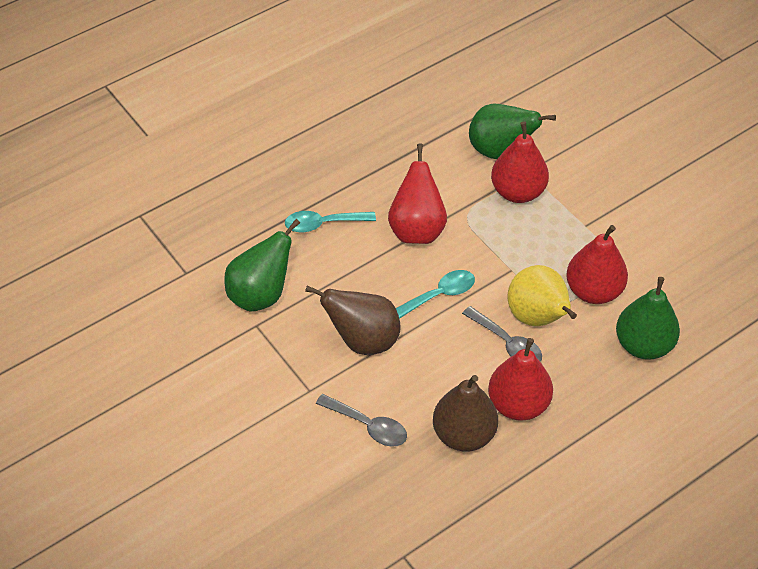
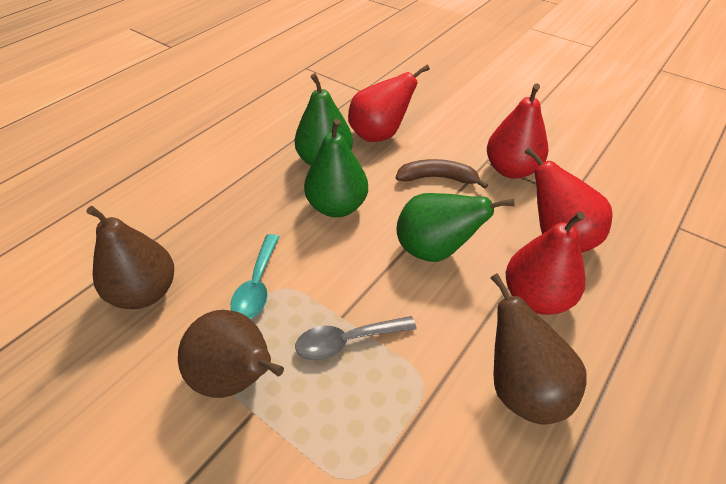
brown banana: none = 0 -> [396,159,488,189] = 1
brown pear: [305,286,400,355] [433,375,498,452] = 2 -> [86,206,174,309] [178,310,284,398] [491,273,587,424] = 3
grey spoon: [316,394,407,447] [462,306,542,362] = 2 -> [295,316,417,360] = 1
turquoise spoon: [285,211,376,232] [396,270,475,319] = 2 -> [231,234,279,319] = 1
yellow pear: [507,265,577,326] = 1 -> none = 0

